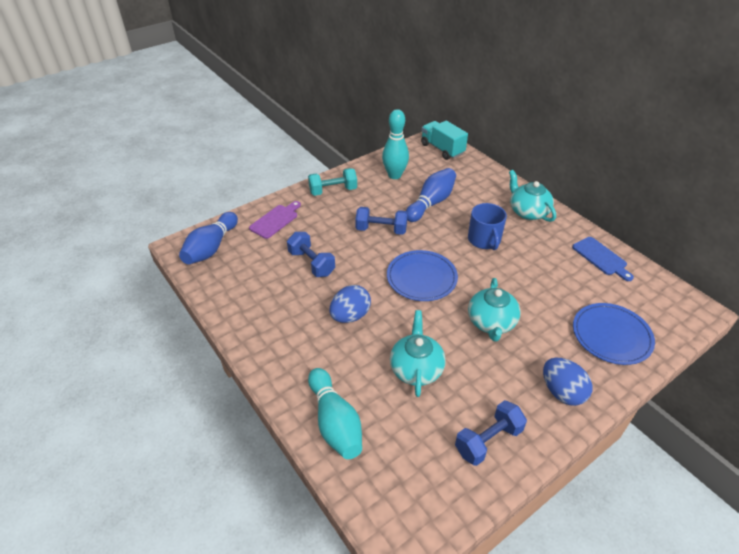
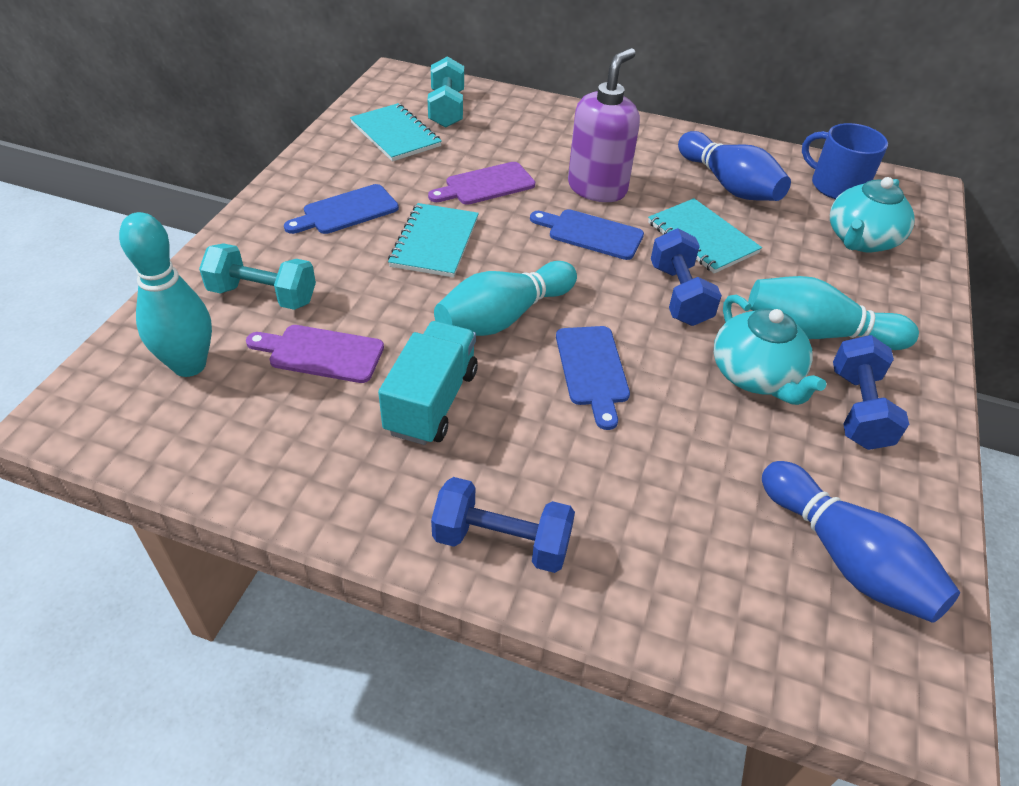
blue cutting board: [572,237,634,281] = 1 -> [284,184,399,234] [530,209,644,260] [556,326,630,430] = 3
blue egg: [329,285,371,323] [543,358,592,406] = 2 -> none = 0
blue plate: [387,250,458,301] [573,303,655,365] = 2 -> none = 0
purple cutting board: [249,201,301,239] = 1 -> [246,325,384,383] [428,162,535,205] = 2
purple soap dispenser: none = 0 -> [568,48,640,202] = 1
turquoise bowling pin: [308,368,362,459] [382,109,409,179] = 2 -> [119,212,212,377] [434,261,577,336] [748,276,919,350] = 3
turquoise dumbbell: [308,168,357,196] = 1 -> [199,243,316,310] [428,56,464,128] = 2
turquoise notebook: none = 0 -> [350,103,442,162] [388,203,479,277] [648,198,762,274] = 3
turquoise teapot: [390,310,446,397] [468,278,521,342] [509,170,556,222] = 3 -> [714,295,826,405] [830,177,915,253] = 2

